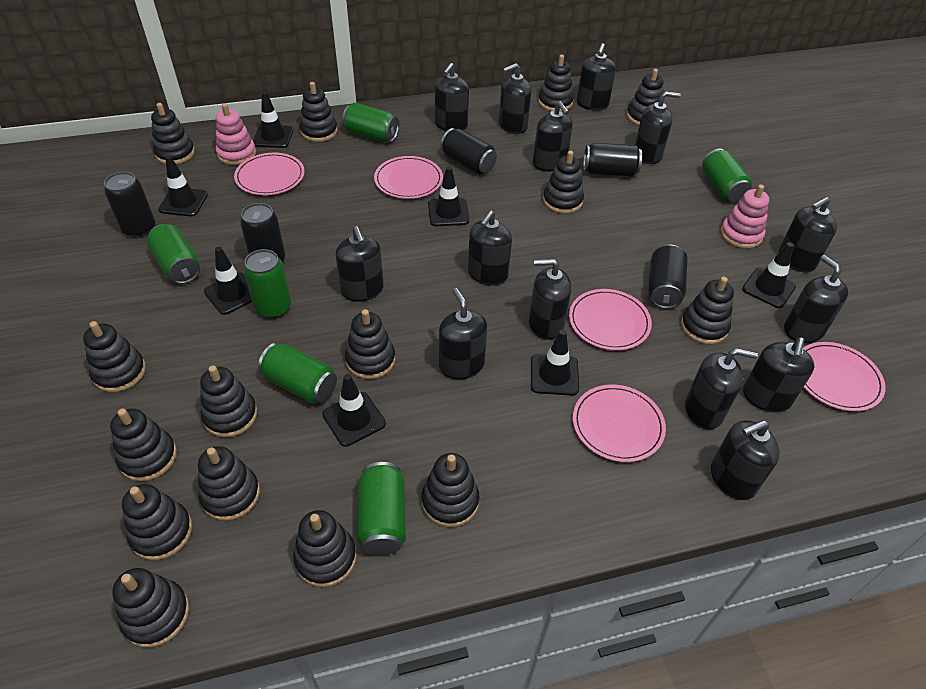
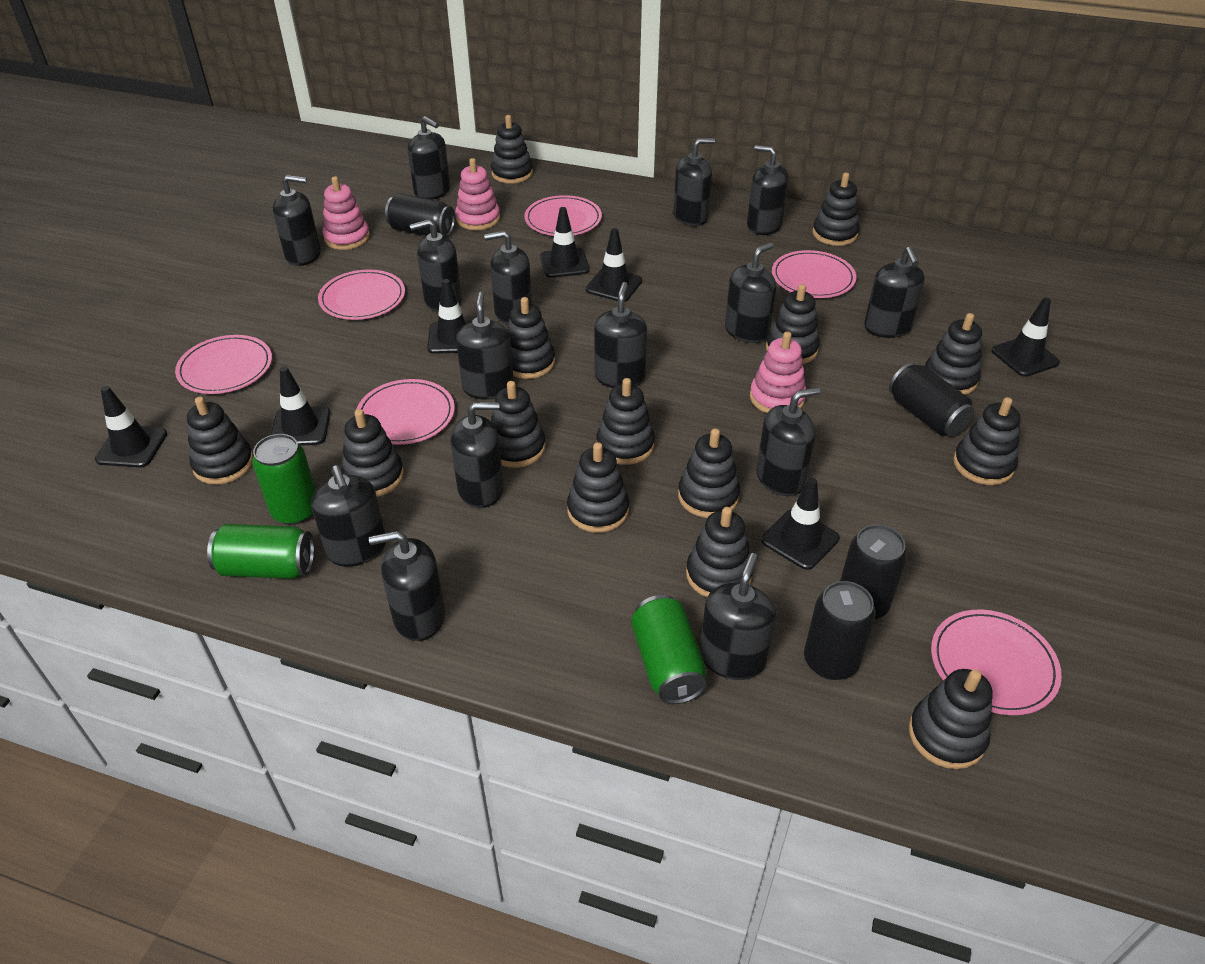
black can: [104,172,155,238] [240,203,285,261] [441,128,497,174] [583,143,642,177] [648,245,688,309] = 5 -> [385,193,455,237] [804,581,876,680] [840,525,907,619] [889,363,975,436] = 4
black soap dispenser: [336,226,384,302] [435,63,469,131] [439,288,487,380] [468,210,512,286] [499,63,531,134] [529,259,571,340] [533,101,573,172] [577,43,616,111] [635,91,681,164] [685,348,758,429] [711,420,780,500] [743,337,814,413] [779,197,837,273] [784,255,848,343] = 14 -> [273,175,321,266] [311,465,386,567] [369,531,445,641] [408,116,450,200] [410,219,462,312] [450,402,504,508] [456,292,514,400] [484,231,532,325] [594,282,647,388] [673,138,715,226] [700,553,776,680] [725,242,776,343] [747,145,789,235] [756,387,820,496] [864,247,925,338] = 15
black stacking toy: [83,321,146,392] [110,408,177,482] [112,568,189,648] [122,484,192,560] [151,103,195,164] [198,446,260,521] [200,366,257,438] [293,510,357,587] [300,82,338,142] [345,309,396,379] [422,453,479,527] [538,54,574,112] [543,151,584,214] [627,69,663,125] [681,276,734,344] = 15 -> [187,397,253,485] [341,409,404,497] [491,115,533,184] [491,381,546,468] [507,297,555,379] [567,442,629,533] [597,378,655,465] [678,428,740,518] [686,507,753,597] [766,284,820,364] [813,173,860,246] [909,669,993,769] [925,313,982,395] [953,397,1021,485] = 14
green can: [146,224,200,284] [243,249,291,319] [258,343,337,404] [342,103,399,142] [357,462,406,555] [702,149,752,202] = 6 -> [207,524,314,579] [252,434,316,525] [631,595,707,704] = 3
pink plate: [234,153,305,195] [374,156,443,199] [569,289,652,350] [573,385,666,462] [803,342,886,411] = 5 -> [175,335,272,394] [318,269,405,320] [356,379,455,445] [525,195,602,236] [772,250,856,298] [931,610,1062,715] = 6
pink stacking toy: [216,103,256,165] [720,184,769,249] = 2 -> [322,176,370,250] [455,158,500,230] [750,332,806,413] = 3

